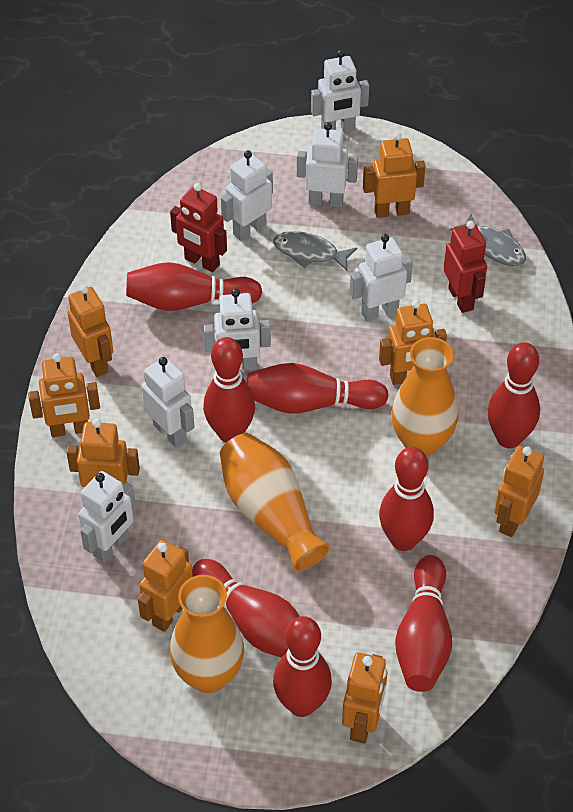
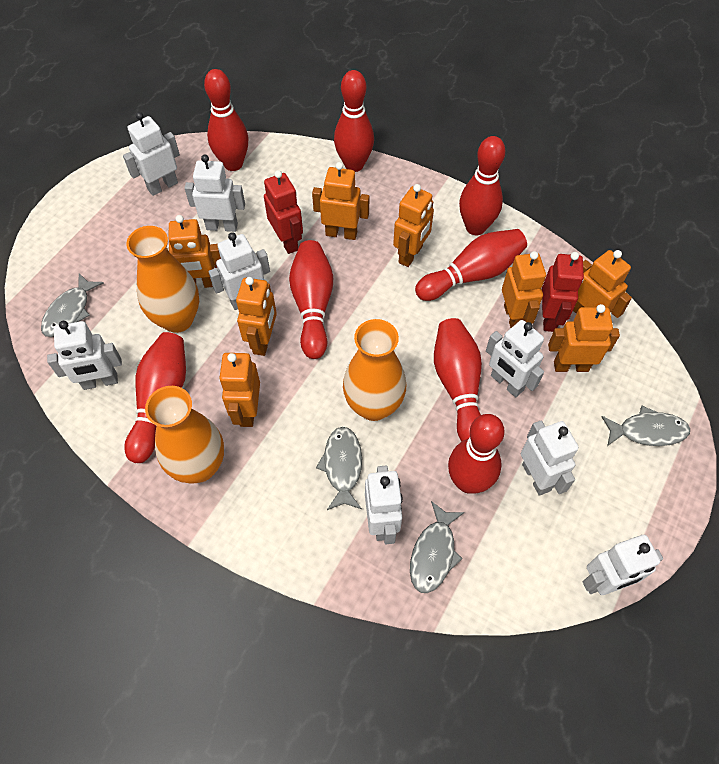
grey fish: [273,231,357,271] [450,214,526,266] = 2 -> [41,273,104,337] [316,427,362,510] [410,501,465,593] [601,406,690,446] = 4
white robot: [78,471,136,563] [141,357,194,448] [204,288,271,370] [221,150,273,241] [297,122,358,208] [311,50,369,133] [350,234,413,321] = 7 -> [47,321,122,390] [123,112,180,196] [185,154,245,232] [208,232,270,310] [365,466,403,544] [486,320,544,397] [521,420,579,496] [583,535,663,595] = 8

